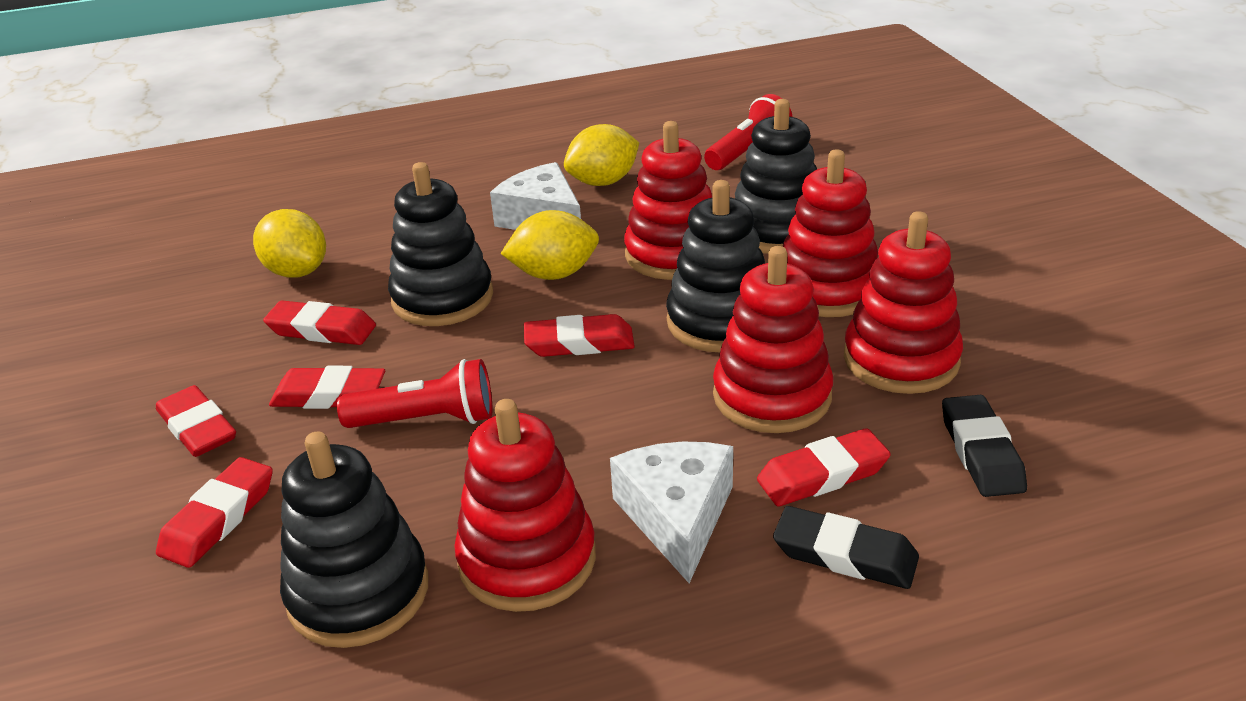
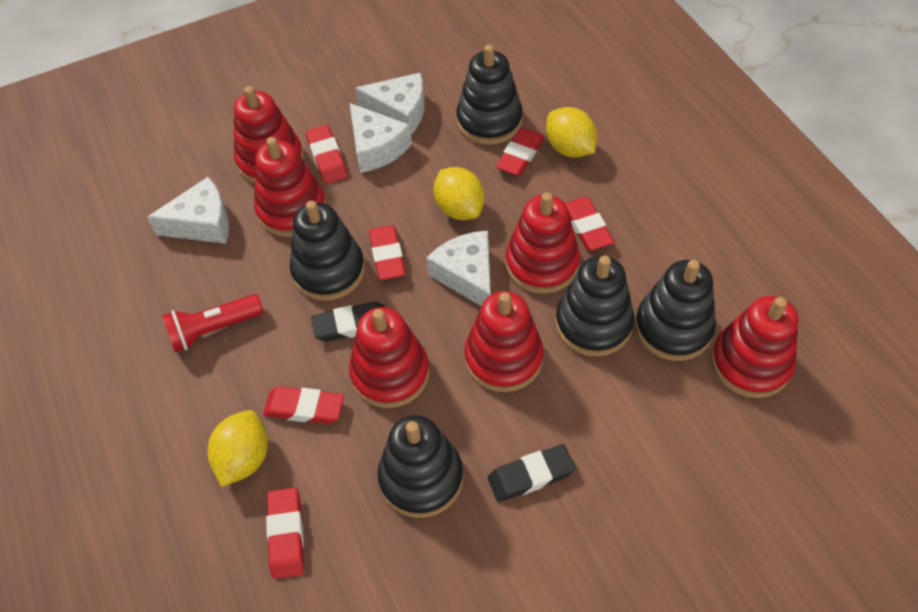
black stacking toy: [280,431,429,648] [388,162,493,326] [666,180,765,352] [735,99,817,254] = 4 -> [290,201,365,301] [378,415,463,518] [456,44,523,145] [555,256,634,357] [635,260,716,361] = 5
red flashlight: [337,359,492,428] [704,94,793,170] = 2 -> [162,294,264,352] = 1
red stacking toy: [454,399,596,612] [624,121,712,280] [713,246,833,433] [782,149,878,317] [844,211,963,394] = 5 -> [234,86,304,184] [254,137,326,237] [349,307,429,408] [464,291,544,392] [505,192,580,294] [711,296,799,398] = 6
white cheese: [490,162,581,230] [610,441,733,583] = 2 -> [147,177,229,244] [350,103,412,173] [355,72,425,135] [426,230,491,306] = 4

